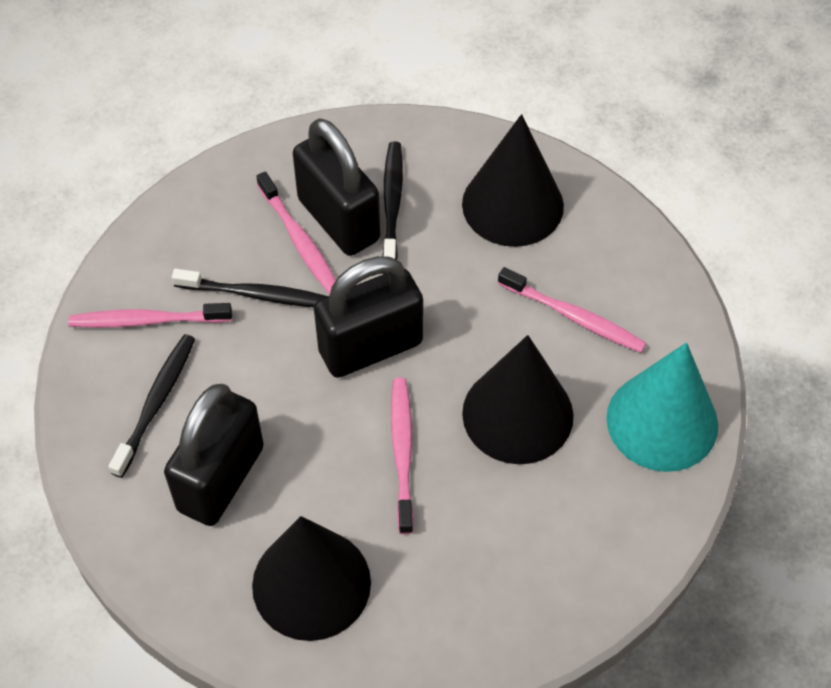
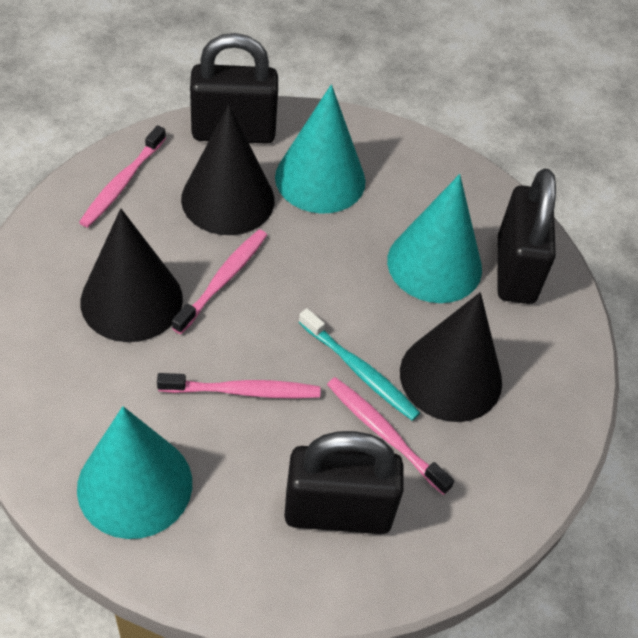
black toothbrush: [108,334,195,478] [172,269,328,307] [382,142,403,260] = 3 -> none = 0
turquoise cone: [606,343,718,472] = 1 -> [77,406,192,539] [275,84,365,214] [387,174,482,303] = 3
turquoise toothbrush: none = 0 -> [298,308,420,421] = 1

